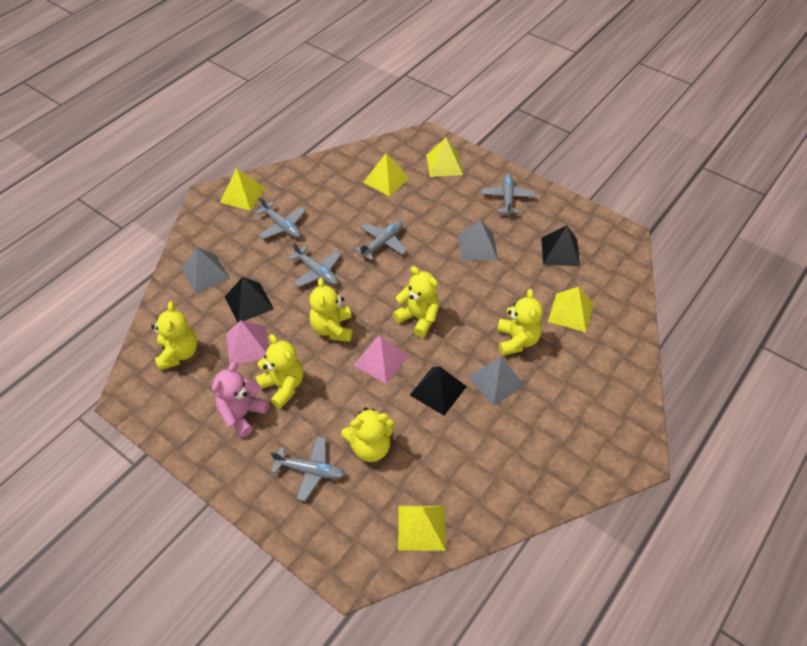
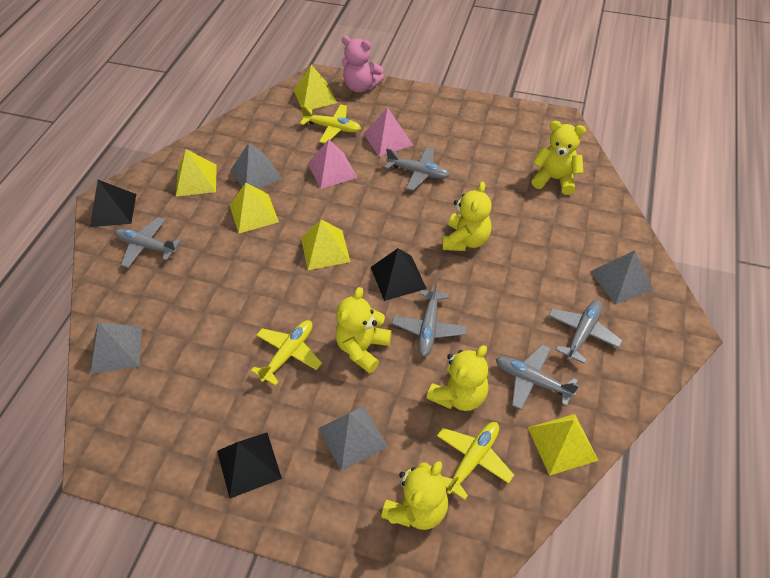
grey pyramid: [181,247,230,293] [458,220,498,261] [468,357,526,406] = 3 -> [91,322,142,374] [231,143,282,189] [319,406,388,471] [590,250,654,305] = 4
yellow plane: none = 0 -> [251,320,322,386] [300,104,361,143] [437,422,514,500] = 3
yellow teddy bear: [151,302,197,371] [256,334,303,409] [309,278,353,342] [341,407,395,462] [393,266,439,337] [497,289,543,356] = 6 -> [335,287,392,373] [381,461,448,530] [426,345,489,411] [443,182,492,251] [532,121,586,195] = 5

